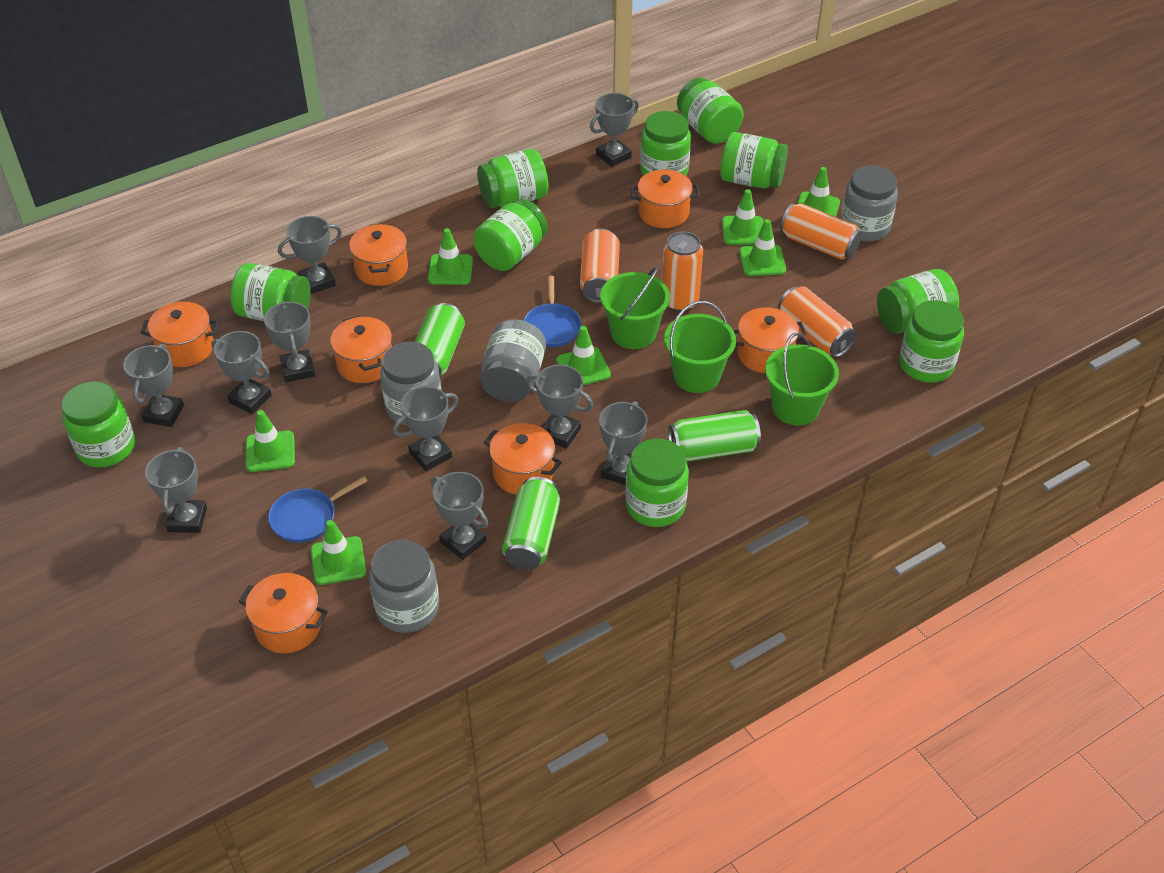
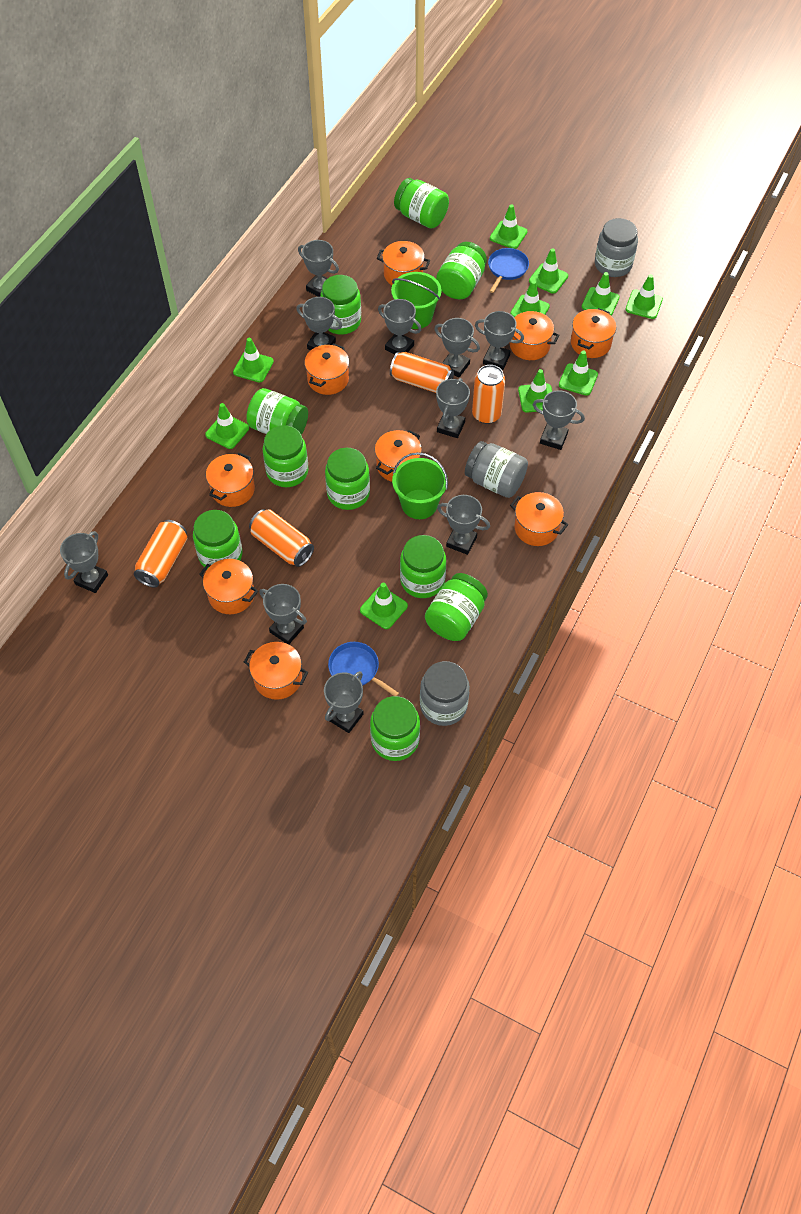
green bucket: [600,266,670,349] [664,301,736,393] [765,333,839,425] = 3 -> [391,272,442,329] [392,452,448,519] = 2
green can: [415,303,465,377] [502,477,560,570] [668,410,761,462] = 3 -> none = 0
green traffic cone: [246,410,295,472] [311,520,366,585] [428,228,473,285] [556,326,611,385] [722,189,764,245] [739,219,786,276] [797,167,840,217] = 7 -> [205,403,249,449] [233,338,274,382] [360,583,408,629] [490,204,527,249] [510,280,550,317] [518,369,552,413] [529,248,568,294] [559,350,598,396] [582,272,620,316] [626,274,663,319] = 10
grey jar: [369,540,439,633] [380,341,441,425] [481,319,546,402] [841,165,898,242] = 4 -> [420,661,470,726] [465,441,528,498] [595,218,638,277] = 3
grey trophy: [123,344,184,427] [145,447,207,533] [211,331,272,414] [264,301,315,382] [278,216,342,294] [393,386,458,471] [431,472,488,560] [526,365,593,449] [590,93,639,167] [599,401,647,485] = 10 -> [60,531,108,593] [259,584,307,644] [296,297,342,350] [298,240,339,297] [324,671,364,733] [378,299,422,355] [434,318,480,377] [436,378,470,438] [437,495,490,555] [475,311,524,370] [533,390,585,450] = 11
orange pot: [141,302,219,367] [238,573,328,653] [330,316,392,383] [349,224,408,286] [484,423,562,495] [630,170,700,228] [734,307,807,373] = 7 -> [199,559,258,614] [206,452,255,507] [244,642,308,700] [304,343,349,395] [375,430,422,482] [377,241,430,285] [510,311,560,360] [510,492,568,546] [571,308,616,358] = 9

